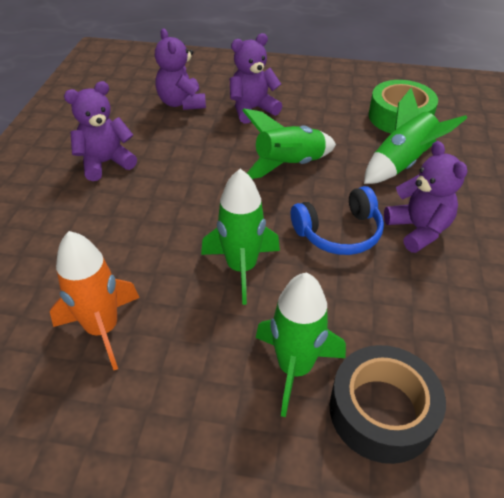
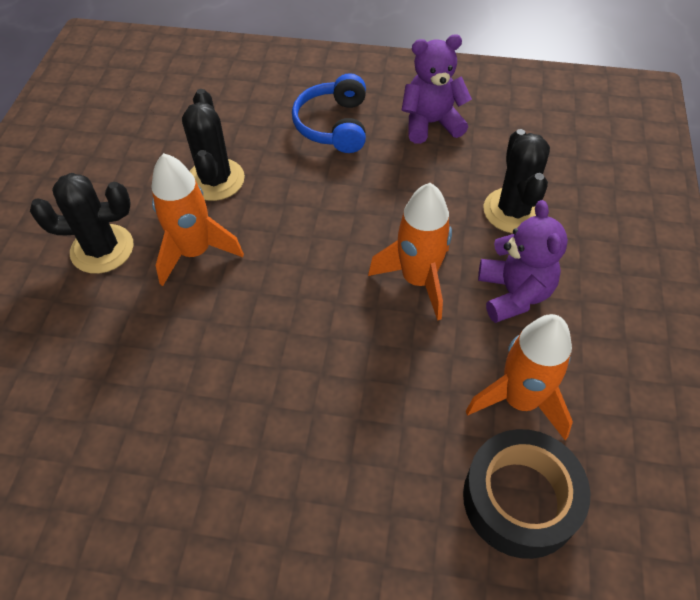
black cactus: none = 0 -> [30,173,134,274] [182,89,245,201] [484,129,550,233] = 3
green rocket: [201,169,280,305] [242,109,336,179] [256,273,346,417] [364,87,467,184] = 4 -> none = 0
green tape: [369,80,438,134] = 1 -> none = 0
orange rocket: [50,231,139,370] = 1 -> [152,153,244,286] [368,183,452,321] [466,314,573,440] = 3
purple teddy bear: [64,81,137,181] [155,28,206,110] [230,33,282,124] [384,141,467,253] = 4 -> [402,34,472,144] [478,200,568,323] = 2

